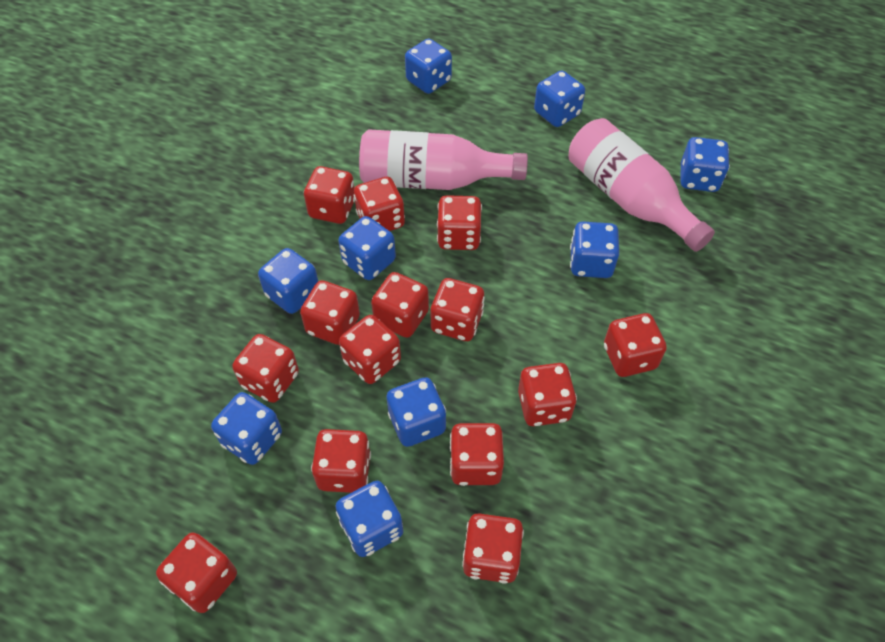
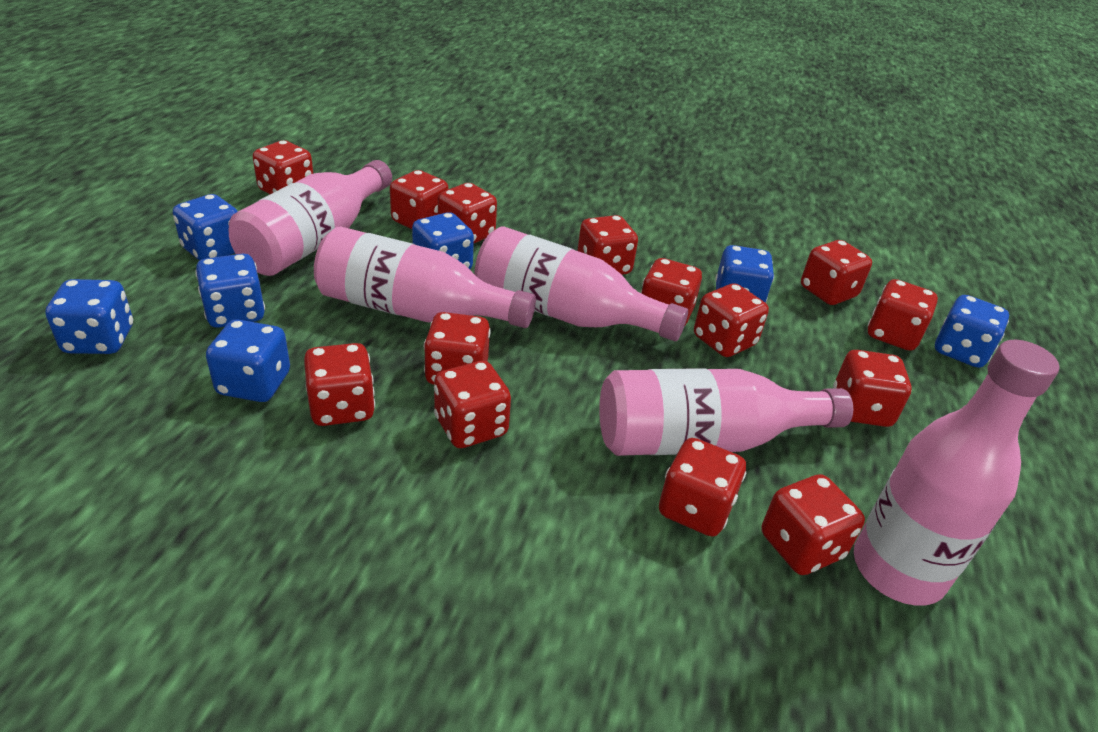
blue dice: [211,392,282,465] [258,248,318,314] [336,481,403,557] [338,216,396,280] [386,377,446,447] [405,39,452,94] [534,71,585,127] [570,221,619,278] [681,137,730,192] = 9 -> [45,279,133,354] [173,194,238,261] [195,254,265,328] [206,319,290,402] [412,212,474,269] [715,245,774,303] [935,295,1009,368] = 7
pink bottle: [359,129,528,190] [569,118,715,252] = 2 -> [229,160,392,276] [314,227,536,328] [475,226,688,341] [599,368,853,456] [854,340,1059,606] = 5

